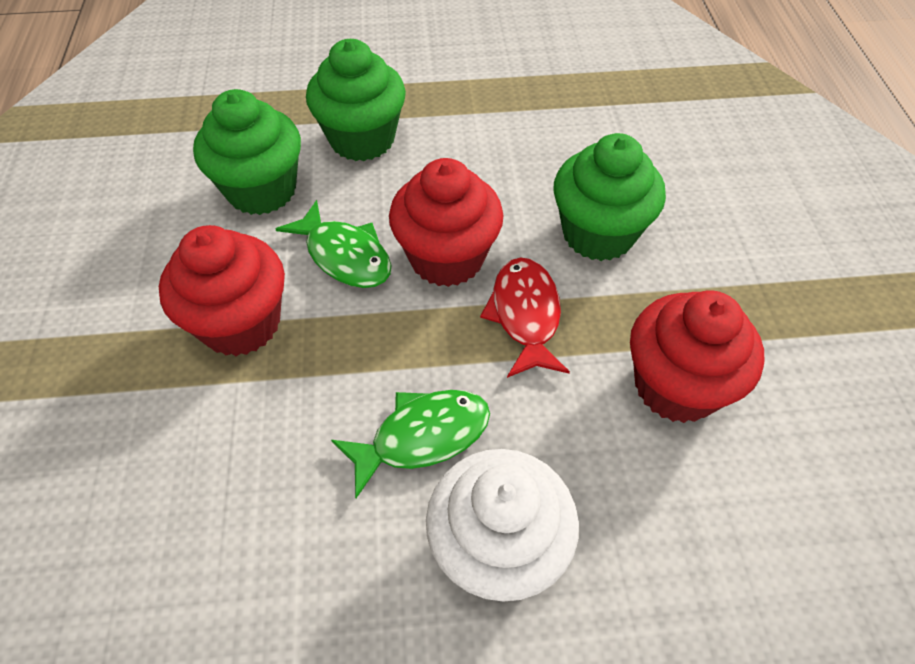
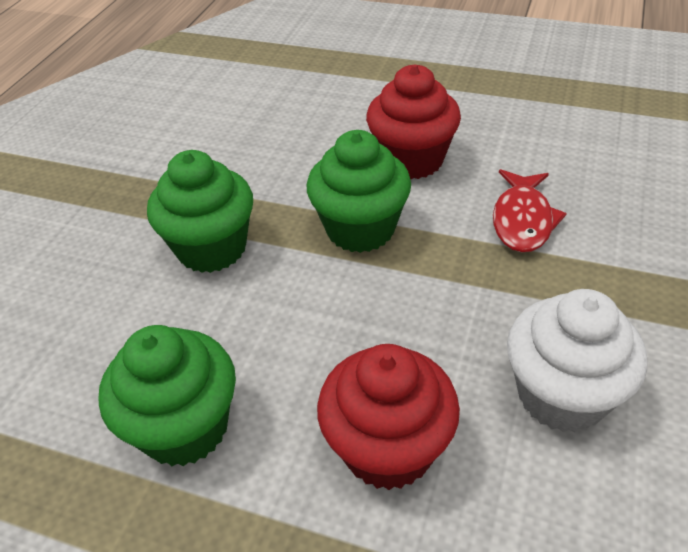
green fish: [276,200,392,288] [331,390,490,498] = 2 -> none = 0
red cupcake: [159,225,285,356] [389,158,504,287] [630,290,764,423] = 3 -> [317,344,460,490] [366,64,461,179] = 2

